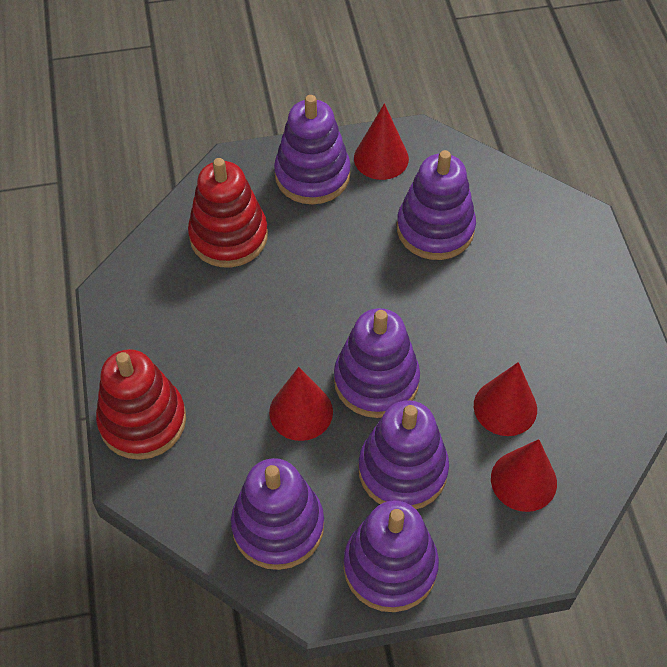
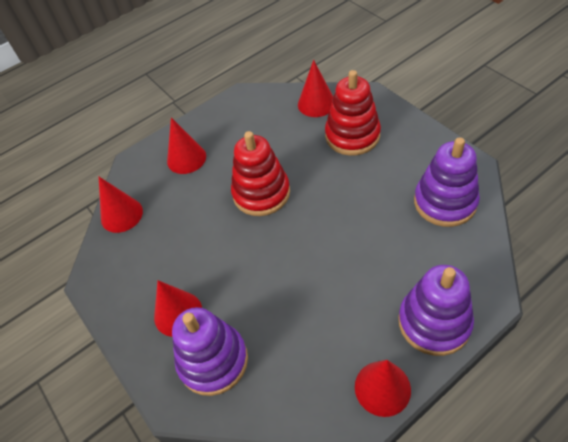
purple stacking toy: [231,458,324,570] [274,95,351,204] [334,308,420,418] [344,500,439,612] [358,400,449,509] [397,150,476,260] = 6 -> [172,307,248,396] [398,265,474,356] [414,137,480,227] = 3
red cone: [269,367,333,441] [354,103,409,180] [474,362,537,436] [491,439,557,512] = 4 -> [99,177,143,233] [154,280,202,337] [167,117,206,174] [298,60,333,117] [355,360,411,417] = 5

